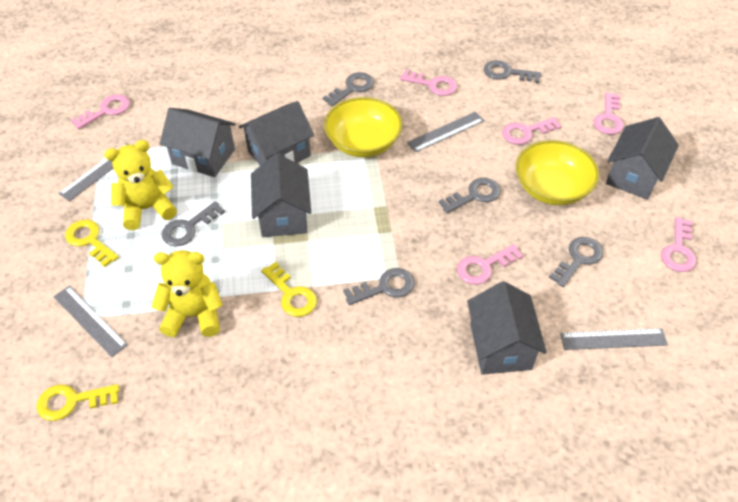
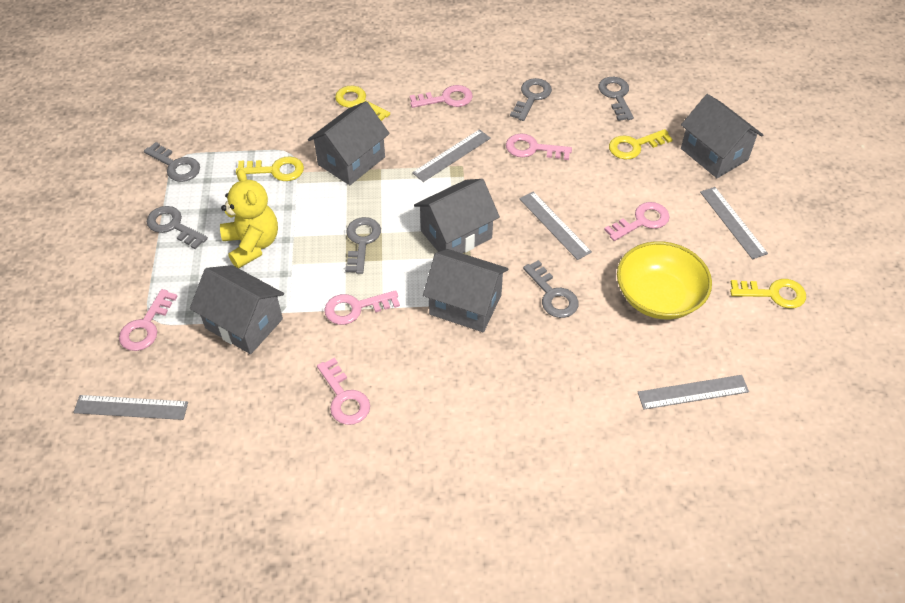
grey ruler: [53,286,128,357] [58,143,129,201] [407,112,484,152] [560,328,668,350] = 4 -> [73,395,188,420] [412,129,491,182] [519,191,592,260] [638,375,749,409] [700,187,768,259] = 5
yellow bowl: [324,97,403,157] [516,140,599,205] = 2 -> [617,241,712,319] = 1
yellow key: [37,384,119,421] [65,220,119,267] [261,262,317,317] = 3 -> [236,157,304,181] [335,86,390,121] [609,129,673,160] [730,279,806,309] = 4
yellow teddy bear: [104,140,177,230] [152,250,223,337] = 2 -> [220,169,278,268] = 1

